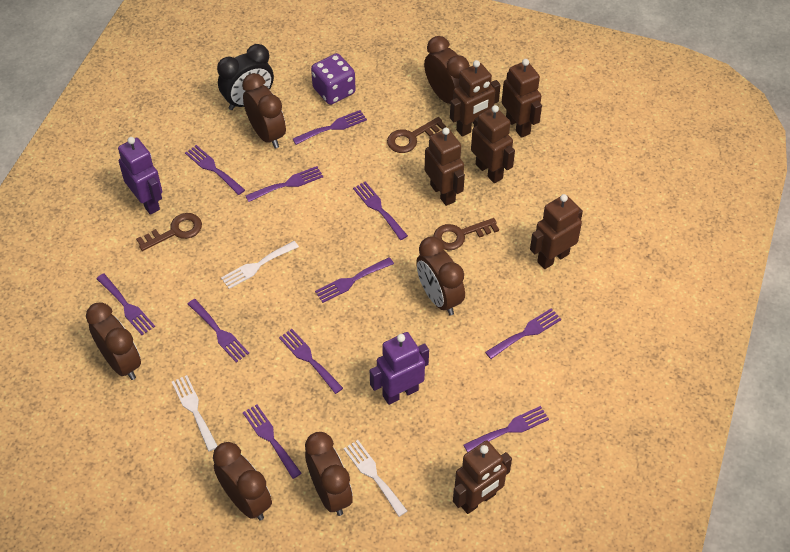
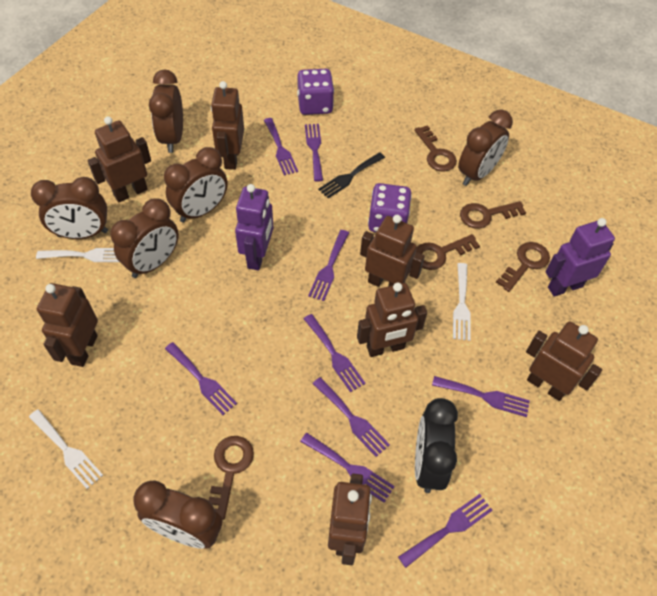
black fork: none = 0 -> [318,152,385,198] = 1
brown key: [136,213,202,251] [387,117,446,153] [433,218,499,250] = 3 -> [209,436,254,520] [414,125,457,172] [416,234,480,270] [460,201,526,229] [496,242,550,292] = 5
brown robot: [425,128,465,206] [450,60,501,137] [453,440,512,514] [471,105,515,183] [502,59,542,138] [530,194,583,269] = 6 -> [37,283,98,367] [88,116,151,202] [211,81,244,170] [328,474,372,565] [357,282,427,357] [360,215,425,287] [526,321,602,401] = 7
purple dice: [311,53,356,105] = 1 -> [297,69,334,115] [368,183,412,232] = 2
purple fork: [96,273,155,335] [185,145,245,195] [188,299,249,362] [243,404,302,479] [246,166,323,202] [279,329,343,394] [293,110,367,145] [315,257,394,303] [353,181,408,240] [464,406,549,452] [485,308,561,359] = 11 -> [165,342,237,415] [264,118,298,175] [300,433,395,503] [303,314,366,392] [305,124,323,182] [308,230,349,301] [312,377,390,457] [398,494,493,568] [432,376,530,417] = 9

